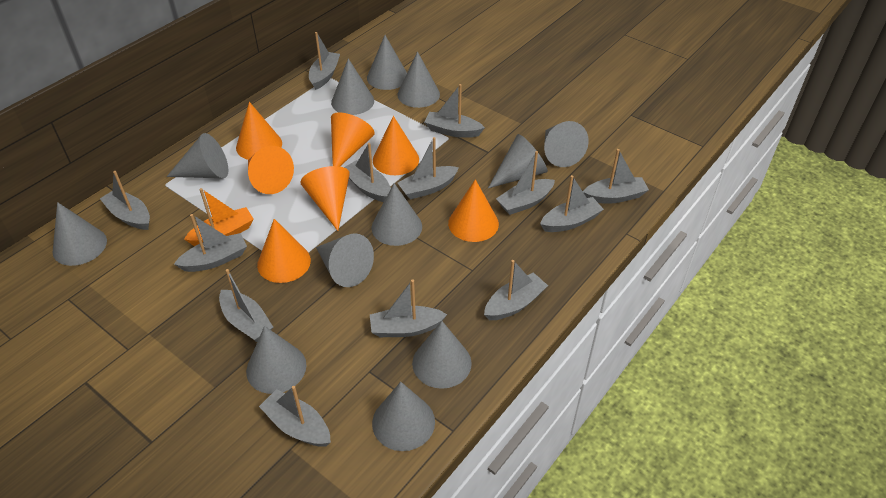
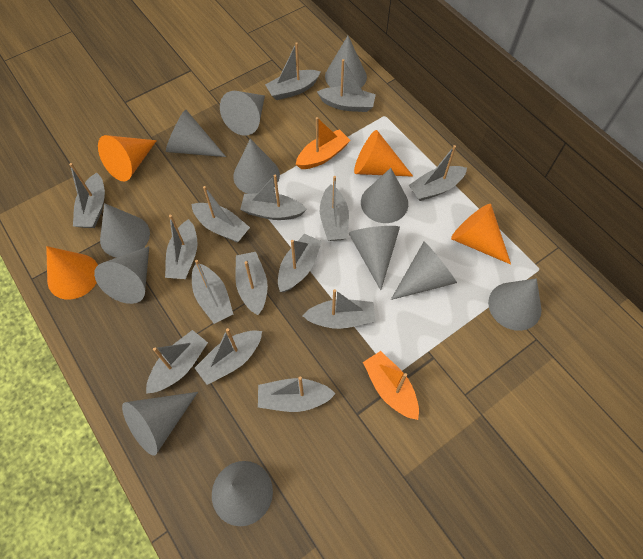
grey boat: [100,171,150,230] [174,214,247,272] [219,269,273,342] [259,386,331,446] [309,32,340,90] [344,143,391,202] [370,279,447,337] [398,137,459,200] [424,84,485,138] [484,260,548,320] [496,151,555,215] [540,175,604,232] [583,149,649,204] = 13 -> [69,163,105,228] [146,330,208,394] [165,215,198,279] [192,186,250,242] [192,260,233,324] [195,328,262,385] [235,252,268,315] [240,175,307,220] [258,376,336,412] [265,42,321,100] [278,234,322,292] [302,289,376,329] [317,59,376,112] [320,176,349,241] [409,145,467,201] = 15
orange boat: [184,188,254,246] = 1 -> [296,117,351,169] [363,351,419,420] = 2
orange cone: [236,102,282,160] [248,146,294,194] [257,219,311,283] [301,166,350,231] [331,112,375,166] [373,116,419,175] [448,179,499,242] = 7 -> [46,246,98,300] [98,135,157,181] [354,130,413,177] [451,204,511,264] = 4

